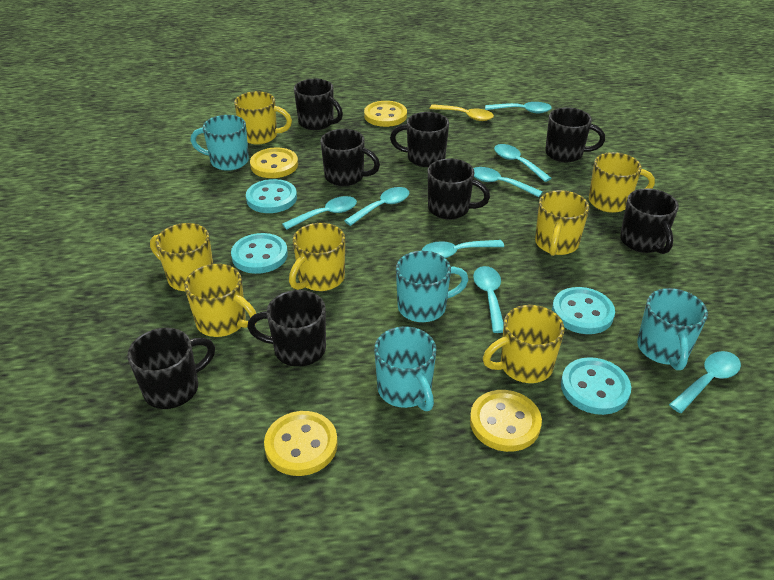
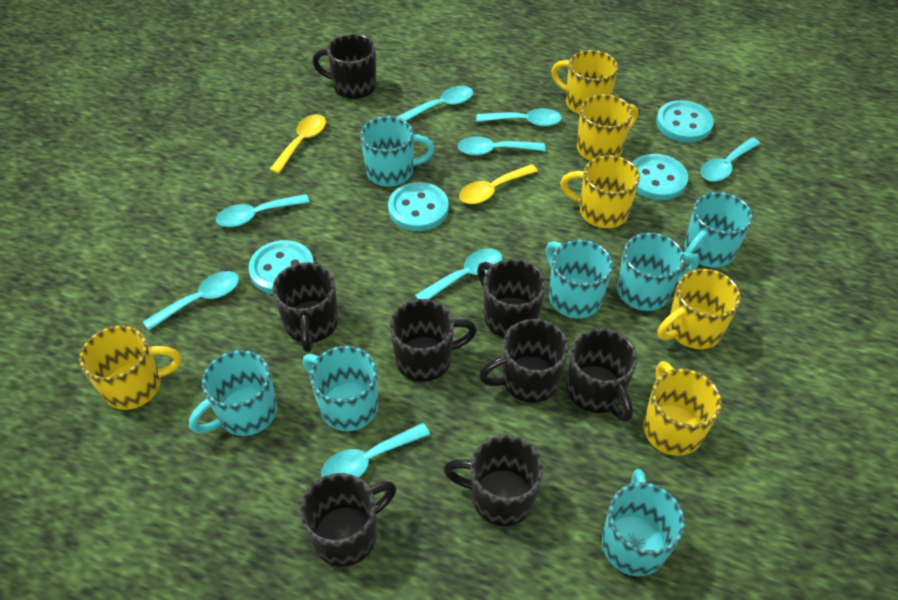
turquoise mug: [190,115,249,171] [374,326,436,411] [396,251,469,322] [637,288,708,370] = 4 -> [189,350,277,436] [303,345,378,431] [360,116,435,187] [546,240,613,318] [602,469,685,576] [617,232,698,311] [684,192,753,268] = 7
yellow button: [250,147,298,178] [264,411,338,476] [364,101,407,127] [470,390,542,452] = 4 -> none = 0
yellow mug: [150,223,213,291] [184,264,257,337] [234,91,292,145] [289,223,345,291] [483,305,564,383] [535,190,589,256] [589,152,655,213] = 7 -> [79,325,182,410] [551,50,618,115] [560,155,640,228] [577,94,638,161] [643,361,722,456] [658,268,741,349] = 6
yellow spoon: [430,104,494,121] = 1 -> [269,114,326,174] [459,164,538,204] = 2

